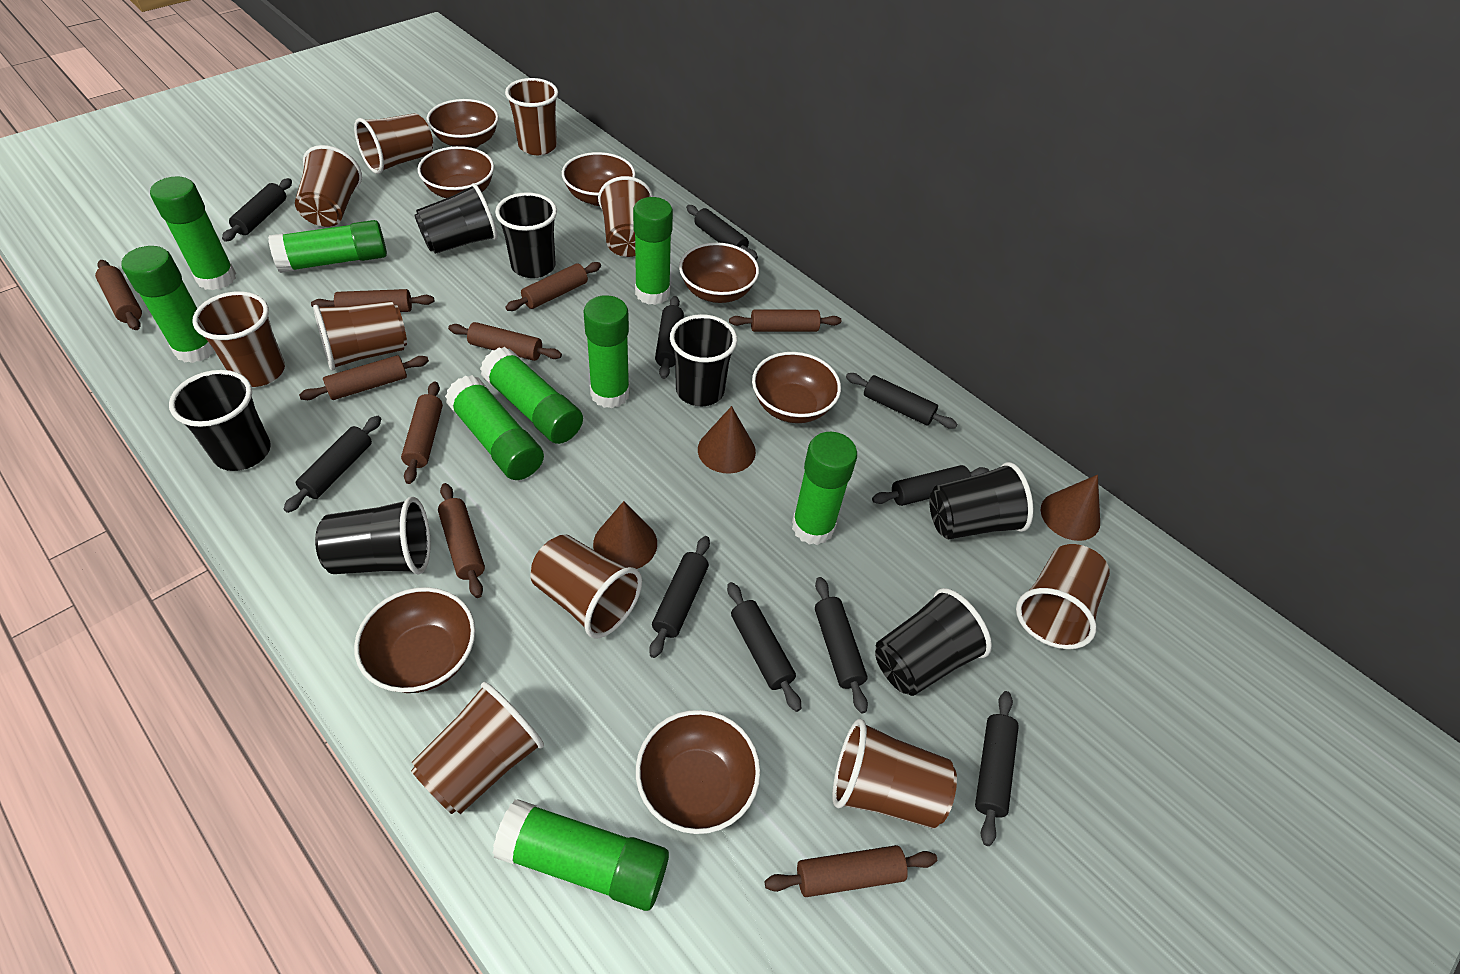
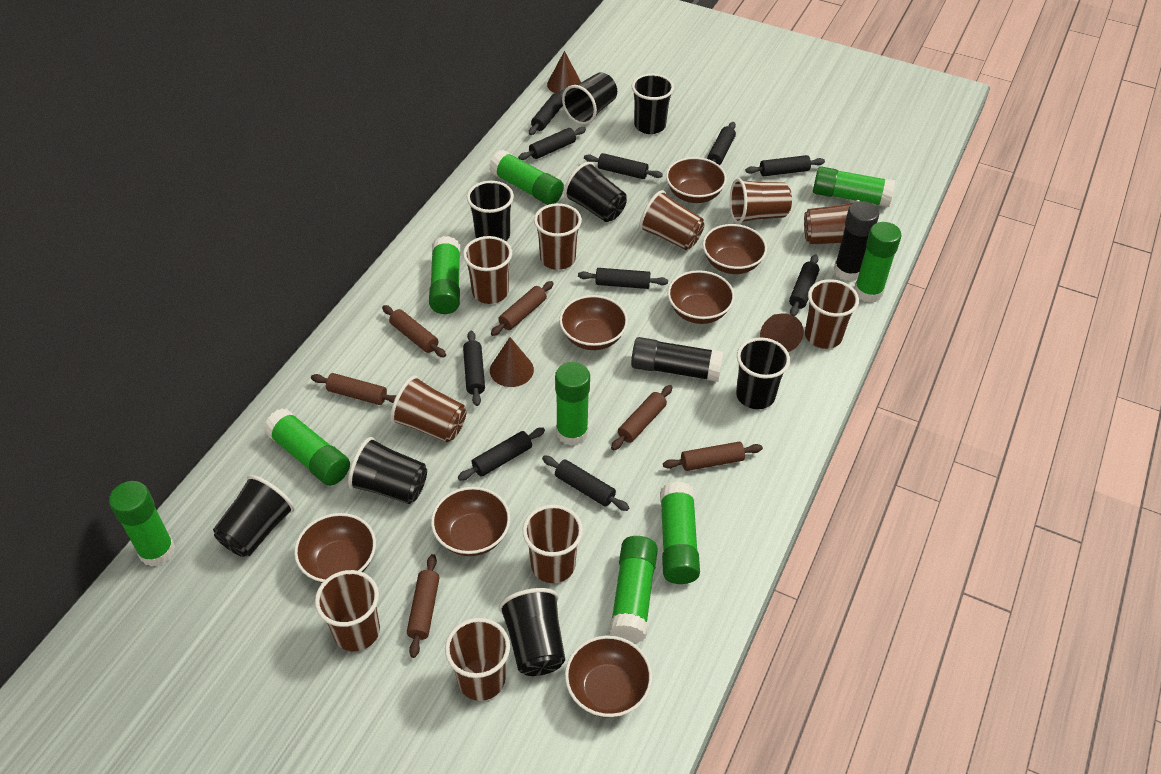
black cup: [169,370,271,471] [315,497,431,575] [414,183,498,254] [495,192,557,278] [670,314,737,406] [875,588,992,696] [929,462,1033,539] = 7 -> [213,475,295,557] [348,437,427,504] [467,181,514,241] [499,588,565,676] [562,72,617,125] [564,162,627,222] [632,74,674,134] [736,337,790,409] = 8
black glue stick: none = 0 -> [631,337,723,382] [834,201,879,281] = 2
brown rolling pin: [95,260,142,330] [299,355,429,400] [311,289,434,312] [401,382,443,484] [438,483,485,598] [448,322,562,361] [506,262,601,311] [729,310,841,332] [765,845,937,897] = 9 -> [311,373,397,405] [382,305,446,358] [407,554,440,658] [491,281,554,336] [611,385,672,450] [663,442,763,471] = 6

